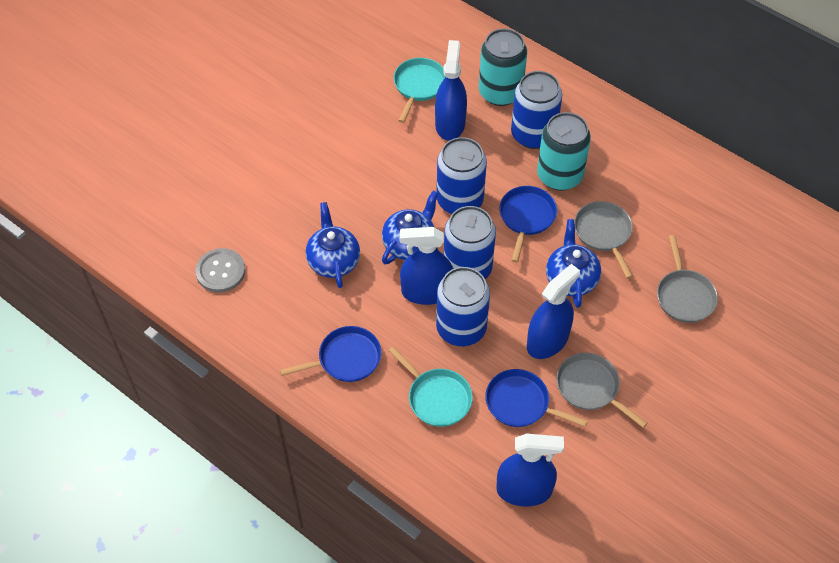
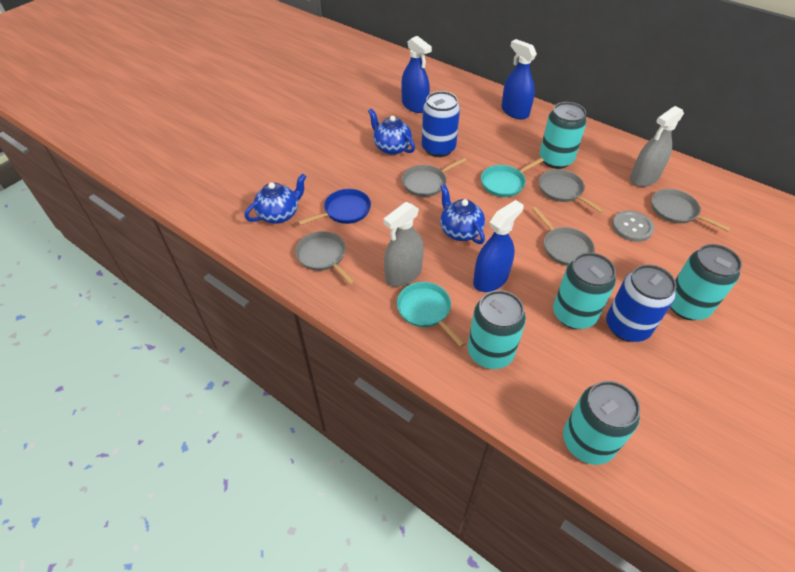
blue can: [436,267,490,346] [437,137,487,214] [444,206,496,279] [511,71,562,149] = 4 -> [422,91,460,157] [606,264,676,342] = 2
blue pan: [280,326,381,382] [485,369,588,427] [499,186,557,262] = 3 -> [298,189,371,225] = 1
blue spray bottle: [400,227,453,305] [435,40,467,141] [496,433,564,507] [527,264,580,359] = 4 -> [401,36,432,113] [473,200,523,292] [501,39,537,119] = 3
grey pan: [556,353,648,428] [574,201,633,279] [657,235,718,323] = 3 -> [295,231,355,285] [402,157,467,197] [532,207,595,266] [539,169,604,213] [652,189,731,231] = 5
grey spray bottle: none = 0 -> [384,202,424,287] [630,106,684,187] = 2
turquoise can: [479,28,527,106] [537,112,591,191] = 2 -> [468,290,526,369] [540,102,587,169] [553,252,616,329] [563,381,640,465] [670,244,742,320] = 5

